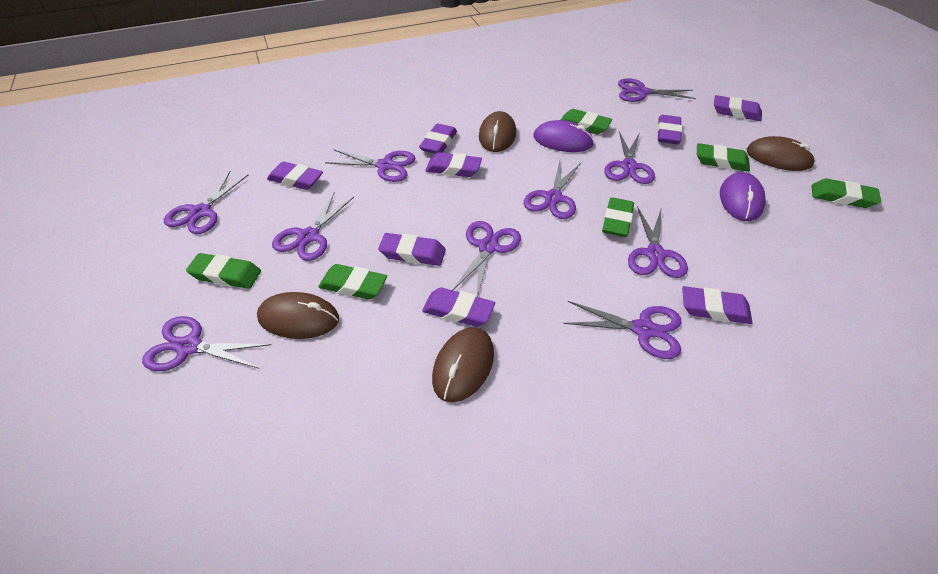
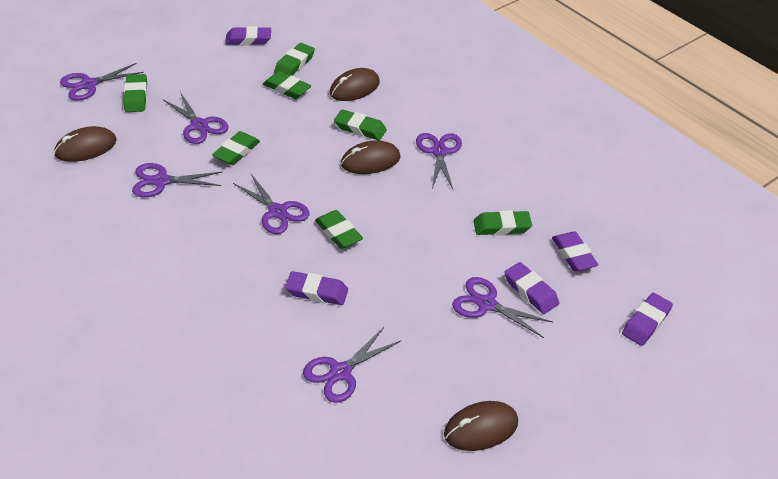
green eraser: [186,253,261,289] [318,264,387,300] [561,109,612,134] [602,197,634,237] [697,143,750,172] [812,178,881,208] = 6 -> [124,74,147,112] [212,131,260,165] [263,71,311,99] [274,43,315,76] [315,210,363,249] [334,109,387,141] [473,210,532,235] = 7
purple eraser: [267,161,323,190] [378,233,446,266] [419,124,457,154] [422,287,495,327] [425,152,482,177] [657,115,682,144] [682,286,753,324] [714,95,762,121] = 8 -> [225,26,271,45] [285,271,348,305] [504,262,559,314] [552,231,598,271] [622,293,673,346] = 5
purple mouse: [533,120,594,152] [720,172,766,221] = 2 -> none = 0
purple scissors: [142,316,271,371] [164,171,248,234] [272,192,354,261] [325,149,415,182] [452,221,521,297] [524,161,581,219] [563,301,681,359] [604,131,655,184] [618,78,696,102] [628,206,688,278] = 10 -> [60,63,144,101] [132,163,222,197] [163,92,229,144] [233,173,310,234] [303,327,401,403] [416,133,462,189] [452,277,553,338] = 7

